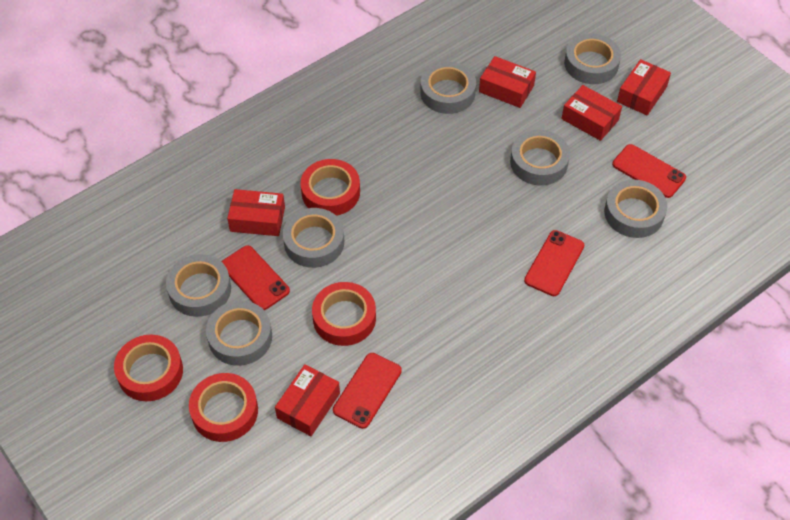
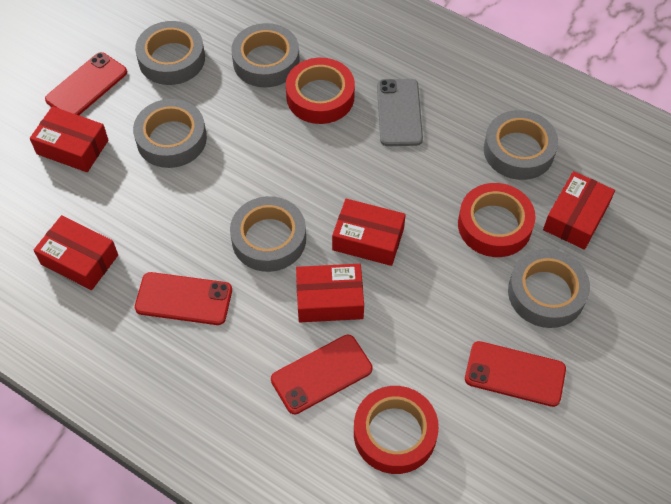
grey phone: none = 0 -> [377,79,423,146] = 1
grey tape: [166,254,231,317] [206,301,272,366] [283,208,344,268] [420,62,476,114] [510,130,570,185] [564,33,621,84] [604,180,667,238] = 7 -> [133,99,207,168] [135,21,205,85] [230,196,306,272] [231,23,300,88] [484,110,558,180] [508,249,590,328] = 6
red tape: [114,334,183,401] [189,373,258,442] [301,159,360,216] [312,282,376,346] = 4 -> [286,58,355,124] [354,386,439,474] [458,183,536,257] = 3

